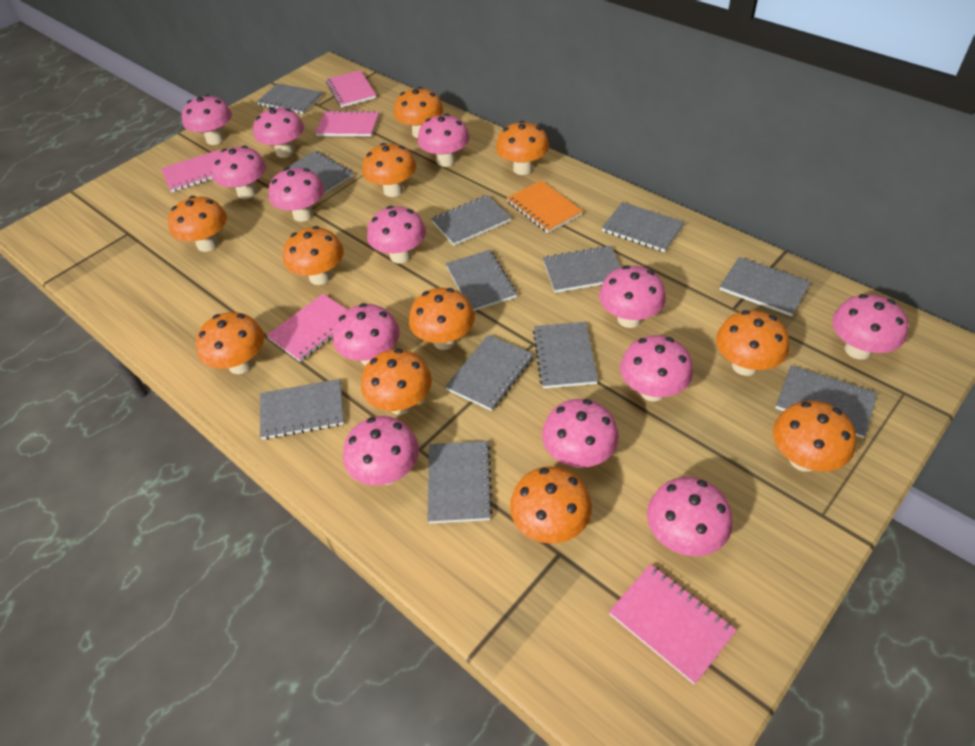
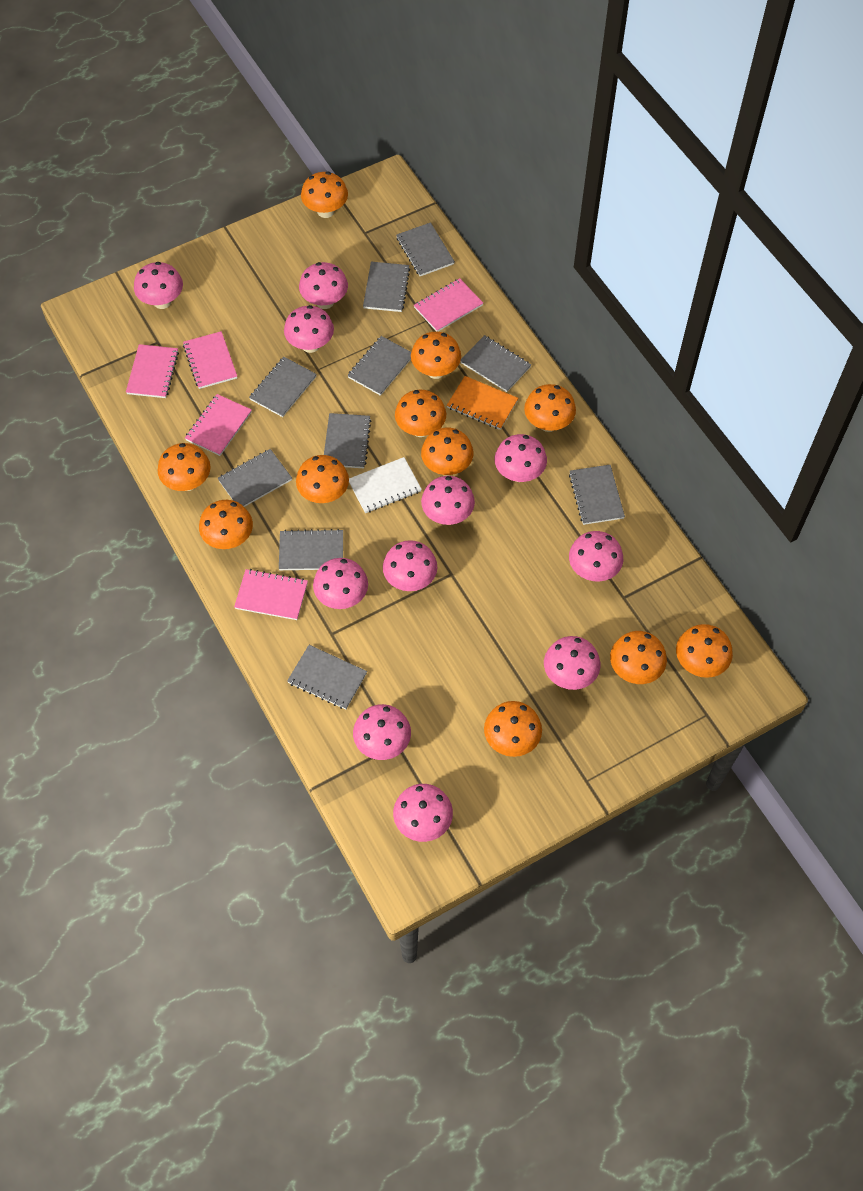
grey notebook: [257,83,323,114] [260,379,344,440] [283,151,353,195] [427,441,493,524] [431,195,511,246] [445,334,534,411] [446,250,517,311] [533,322,598,389] [543,245,621,293] [602,202,685,252] [720,257,811,316] [776,365,877,438] = 12 -> [218,449,292,507] [249,357,317,417] [279,529,343,570] [287,645,367,710] [324,413,371,468] [347,336,411,396] [363,262,410,312] [396,222,455,276] [460,335,531,392] [569,465,625,525] = 10
pink mushroom: [182,94,232,145] [212,146,266,199] [253,107,304,158] [269,168,324,222] [333,303,400,366] [343,416,419,485] [367,206,426,263] [418,114,470,167] [542,399,619,468] [599,265,666,328] [620,335,693,402] [647,477,733,556] [832,294,908,360] = 13 -> [134,262,183,309] [284,305,334,353] [299,262,348,309] [313,558,368,609] [353,704,411,760] [383,540,438,591] [393,784,453,842] [421,476,475,525] [495,434,547,482] [544,636,601,690] [569,531,623,581] = 11
white notebook: none = 0 -> [349,457,422,513] = 1

